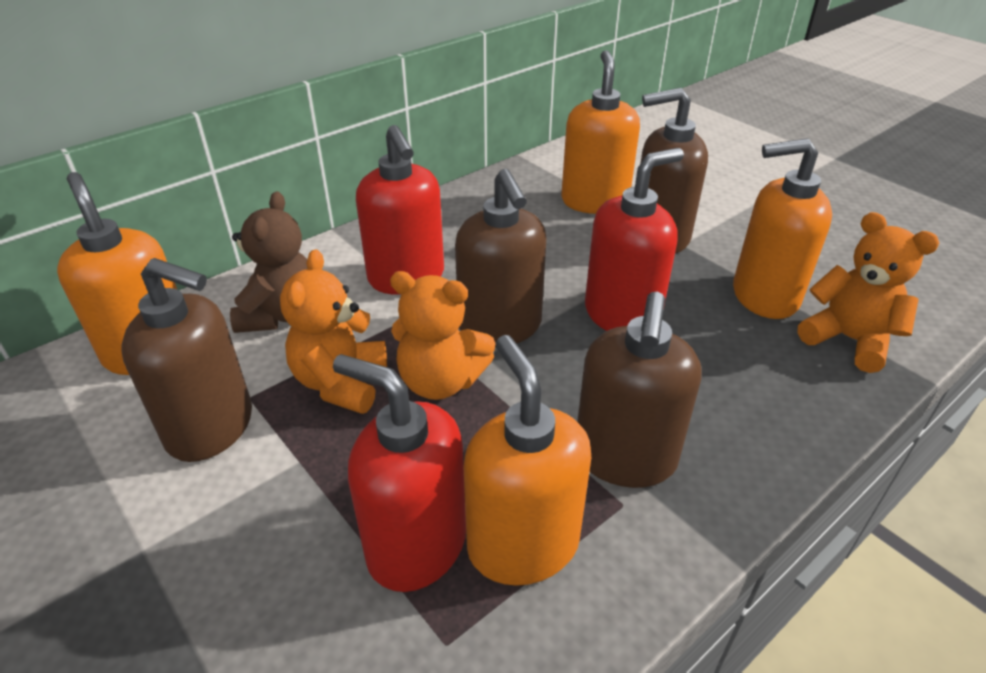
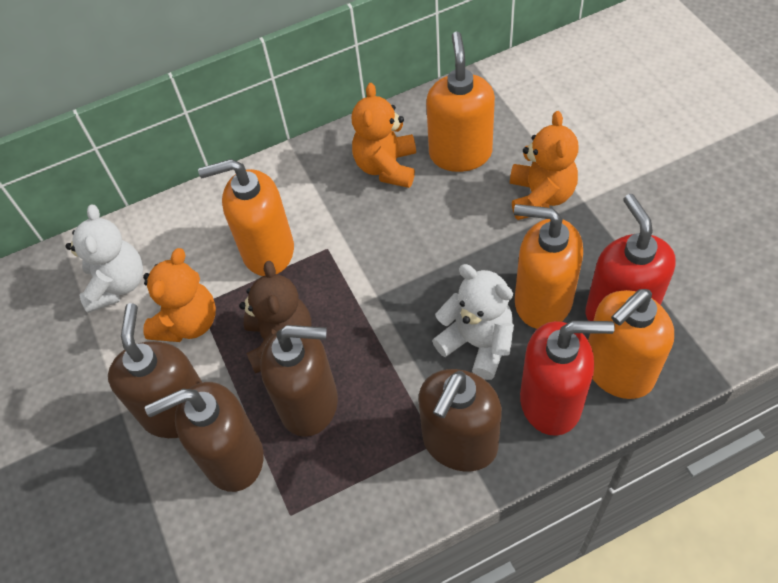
red soap dispenser: [333,354,466,592] [356,125,444,295] [585,148,684,331] = 3 -> [520,321,615,436] [586,194,676,321] = 2
white teddy bear: none = 0 -> [65,205,143,313] [432,264,514,380] = 2

